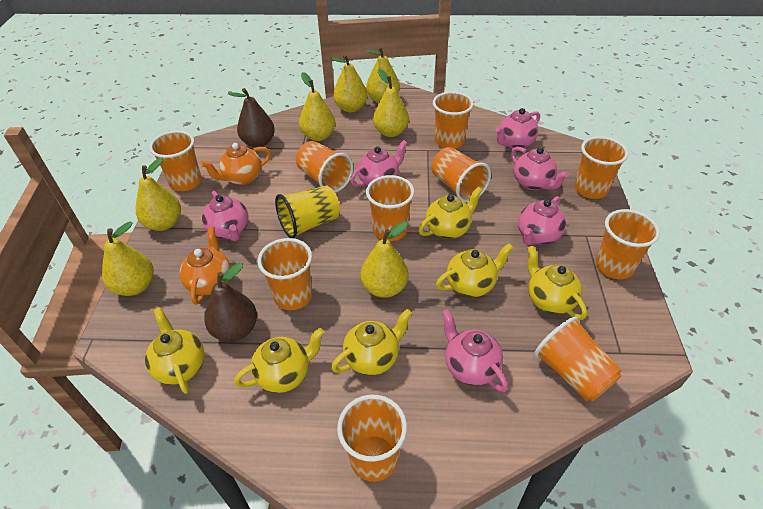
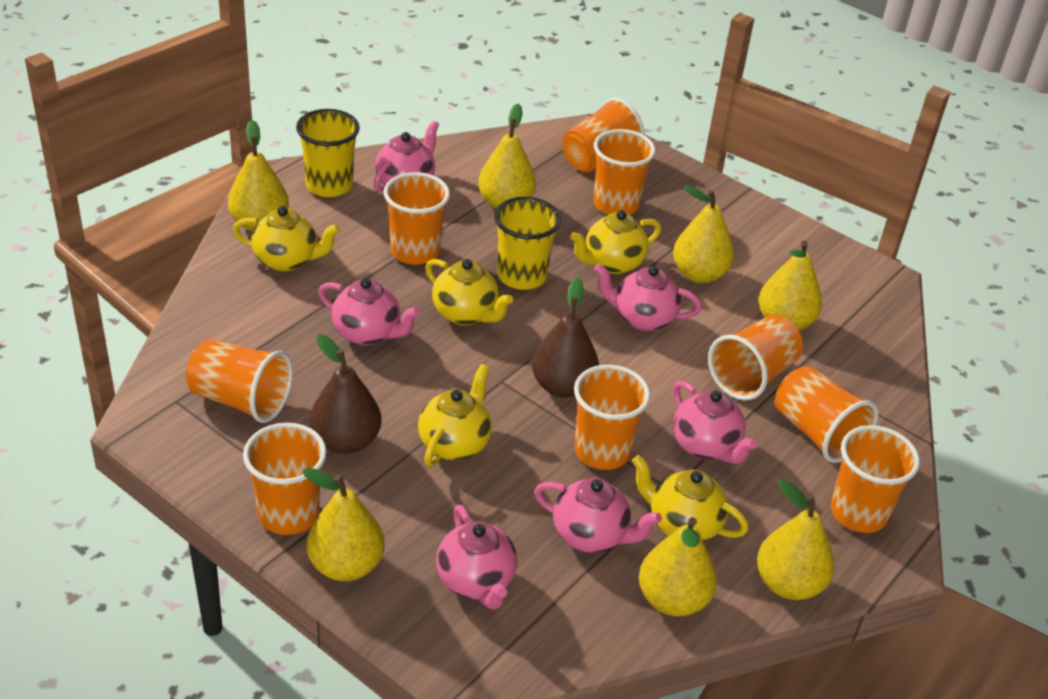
orange cup: [149,130,202,191] [258,238,312,310] [296,141,353,193] [337,395,407,482] [366,175,414,241] [431,147,491,202] [433,91,474,149] [534,317,622,401] [574,136,628,199] [595,209,660,279] = 10 -> [186,339,293,423] [243,423,327,535] [384,172,450,265] [562,97,645,173] [574,365,650,470] [593,129,656,215] [708,315,803,401] [775,366,878,463] [831,425,920,533] = 9
orange teapot: [180,227,231,305] [201,143,271,185] = 2 -> none = 0
yellow cup: [275,185,340,238] = 1 -> [296,109,360,197] [494,197,561,290] = 2
yellow teapot: [145,307,205,394] [234,328,324,393] [331,309,412,375] [419,187,483,239] [436,243,514,297] [527,246,587,320] = 6 -> [233,206,340,272] [418,364,492,467] [425,259,513,326] [570,210,661,274] [632,455,749,542] = 5

